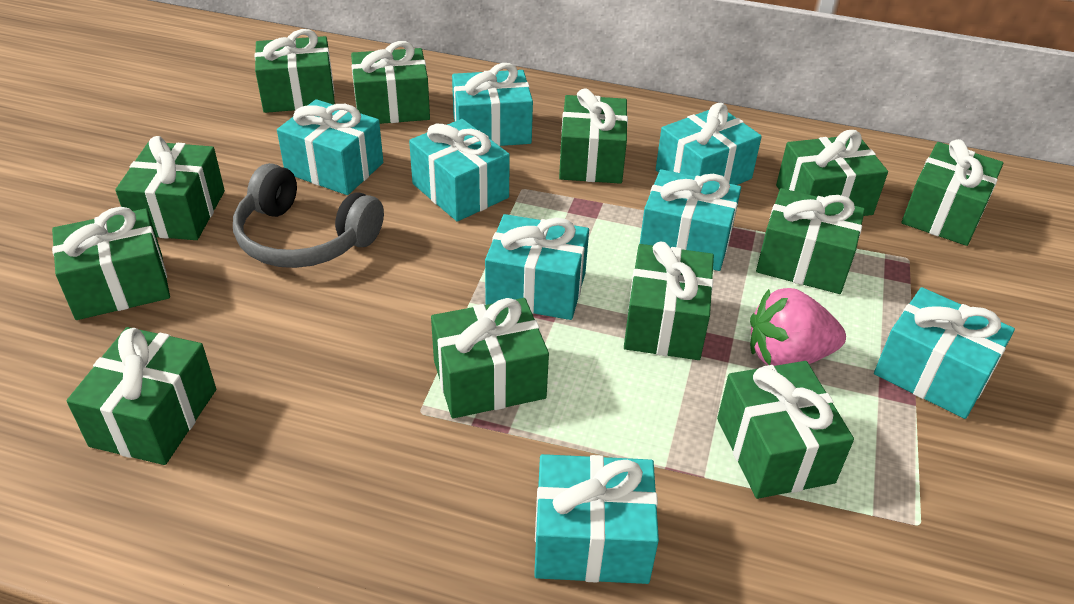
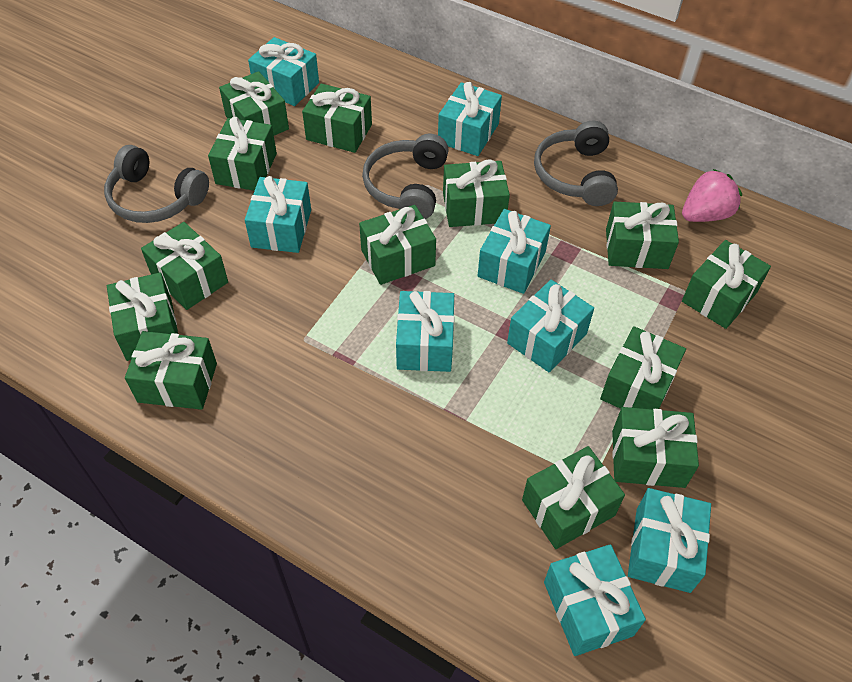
green gift: [52,207,170,320] [66,327,216,465] [115,136,225,240] [255,29,335,113] [351,41,430,124] [431,298,549,418] [559,88,628,184] [624,242,714,360] [717,361,854,499] [756,188,865,294] [776,130,888,216] [901,139,1003,246] = 12 -> [107,273,178,361] [125,331,217,410] [141,222,228,310] [208,117,277,191] [219,71,289,136] [302,83,372,153] [359,205,436,285] [443,159,510,227] [522,446,625,549] [600,326,686,409] [606,201,679,269] [612,407,699,488] [682,240,771,329] = 13
grey headphones: [233,163,384,268] = 1 -> [104,145,209,223] [362,134,449,219] [534,121,618,206] = 3

